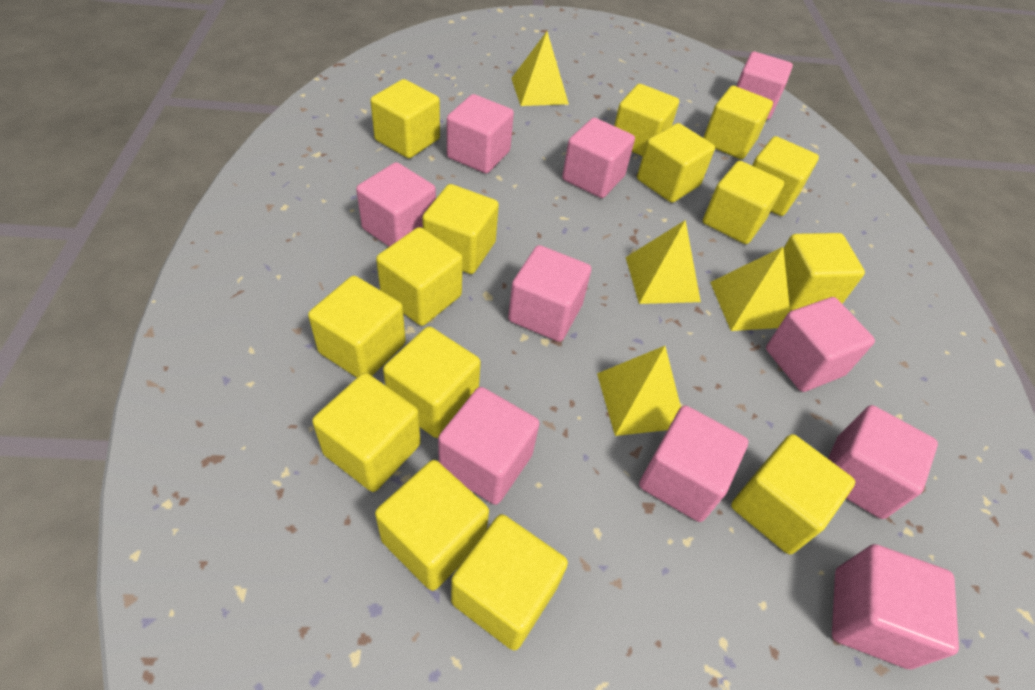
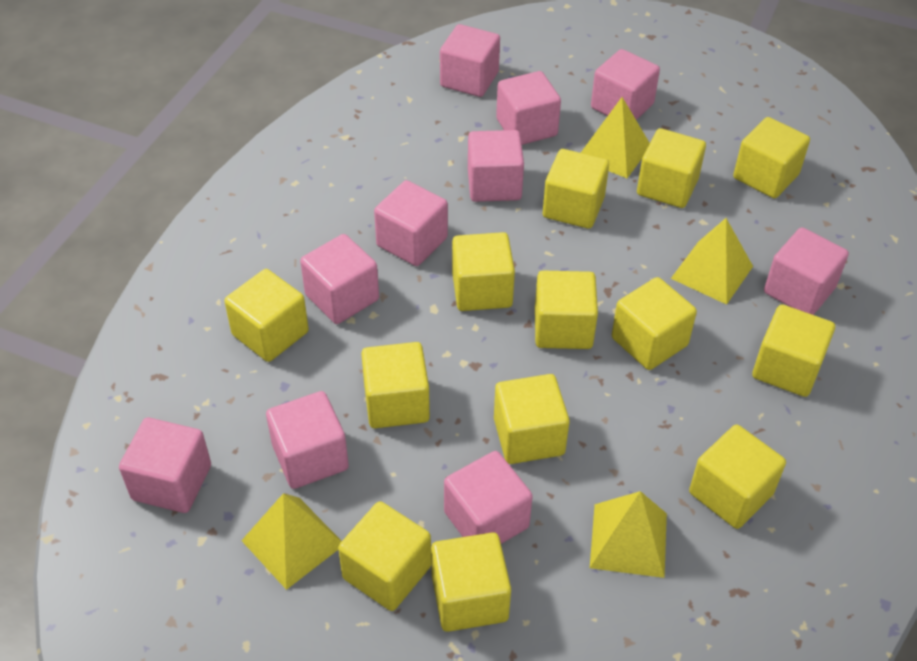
yellow cube: [308,276,406,378] [312,373,421,492] [370,79,440,158] [375,460,489,591] [376,227,463,326] [383,326,481,438] [422,184,499,274] [451,514,568,650] [614,84,679,156] [637,123,715,203] [703,86,773,159] [703,161,784,244] [731,434,855,554] [752,136,819,216] [784,233,865,311] = 15 -> [224,269,309,362] [338,501,431,611] [361,342,430,428] [431,532,511,632] [452,232,515,311] [494,374,570,464] [535,271,598,349] [543,149,609,229] [612,277,697,370] [637,128,706,208] [689,424,786,529] [733,117,810,198] [752,304,835,397] = 13

